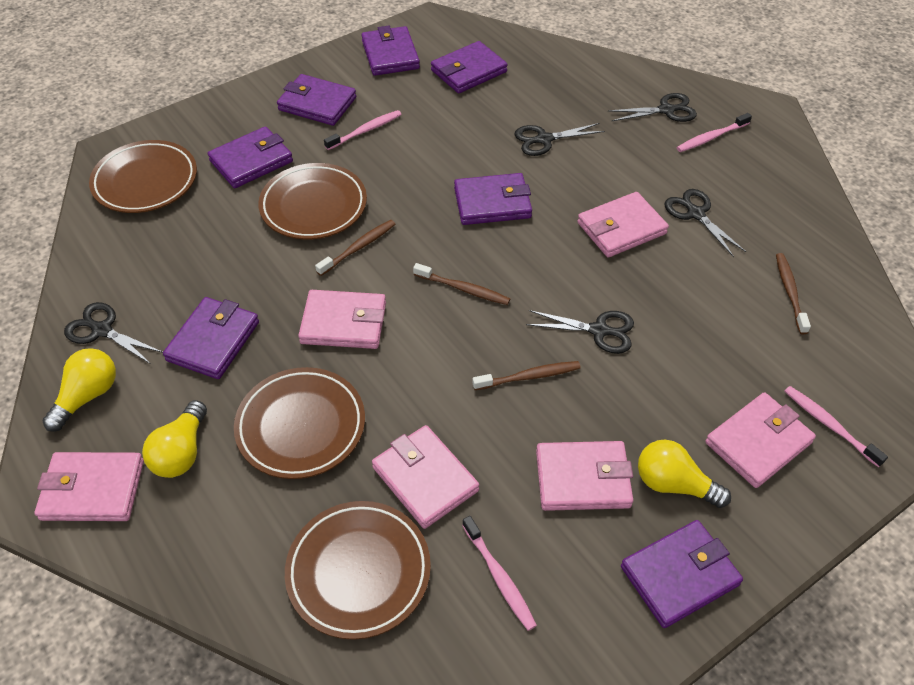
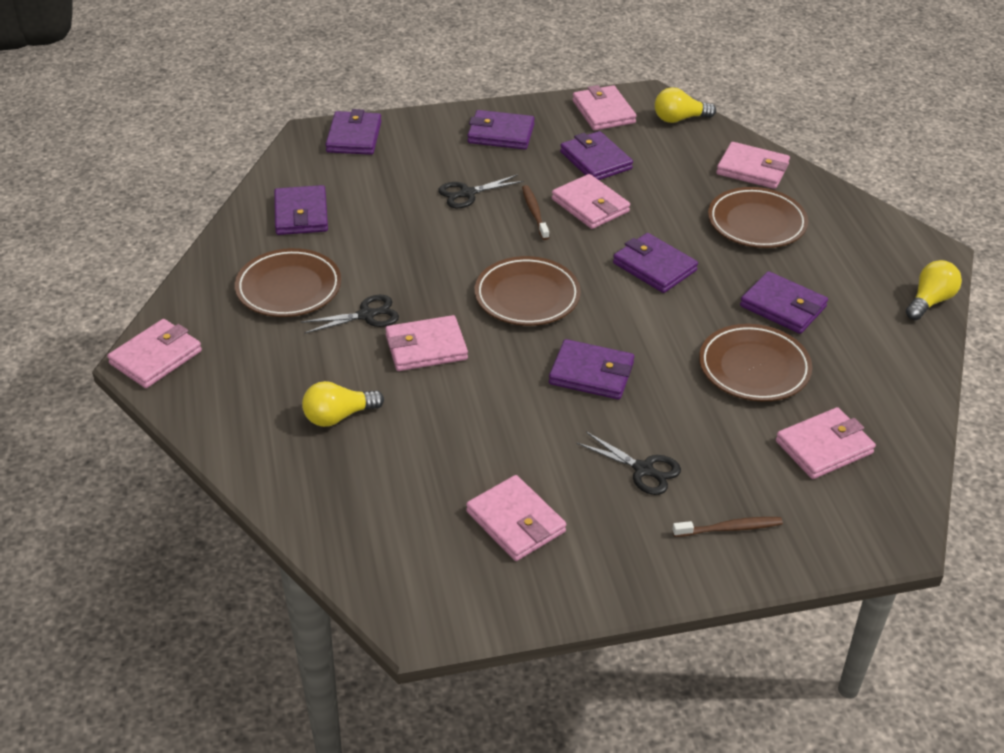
black scissors: [64,302,163,364] [514,123,605,156] [526,310,634,354] [608,93,697,122] [665,189,746,257] = 5 -> [301,295,399,334] [438,175,524,208] [577,432,681,495] = 3
brown toothbrush: [315,220,395,276] [413,263,510,305] [472,361,581,390] [776,253,811,334] = 4 -> [522,185,549,240] [672,517,783,537] = 2
pink toothbrush: [324,110,402,150] [462,516,537,631] [677,113,752,152] [784,386,888,467] = 4 -> none = 0
pink wallet: [35,452,144,521] [298,290,386,349] [372,425,479,529] [536,441,633,511] [577,192,669,258] [705,392,816,488] = 6 -> [107,319,202,388] [385,315,468,371] [466,475,566,561] [552,174,630,229] [572,85,636,131] [716,142,790,189] [776,407,876,479] = 7

